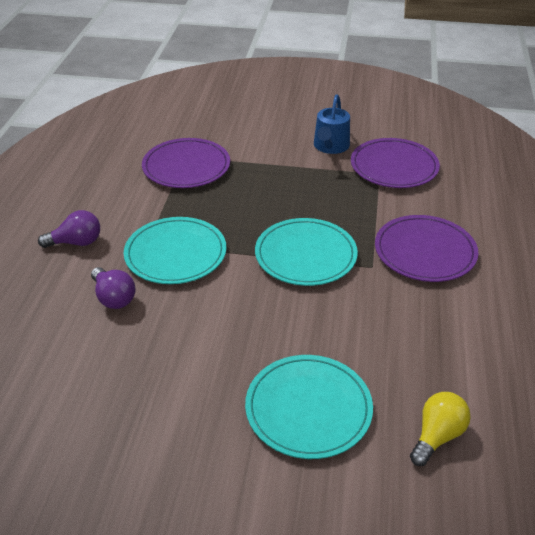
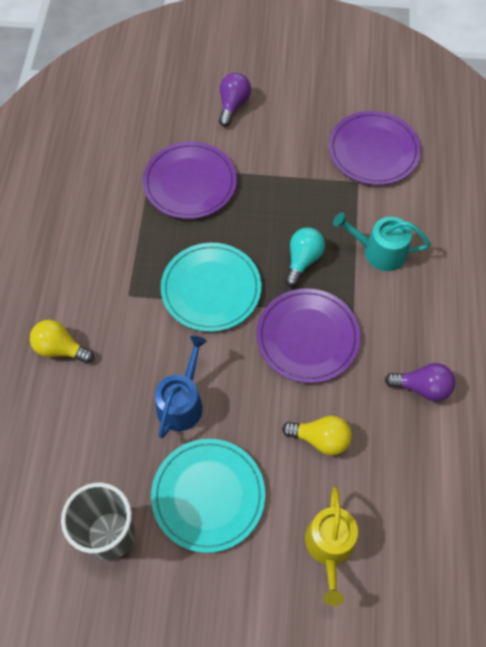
grey cup: none = 0 -> [61,483,135,560] = 1
turquoise light bulb: none = 0 -> [285,227,325,287] = 1
turquoise plate: [124,217,226,284] [245,355,373,459] [255,218,358,286] = 3 -> [151,439,265,553] [161,243,261,332] = 2
turquoise watering can: none = 0 -> [333,212,430,271] = 1
yellow light bulb: [410,392,471,466] = 1 -> [30,320,94,364] [282,416,352,455] = 2
yellow watering can: none = 0 -> [305,486,358,606] = 1

